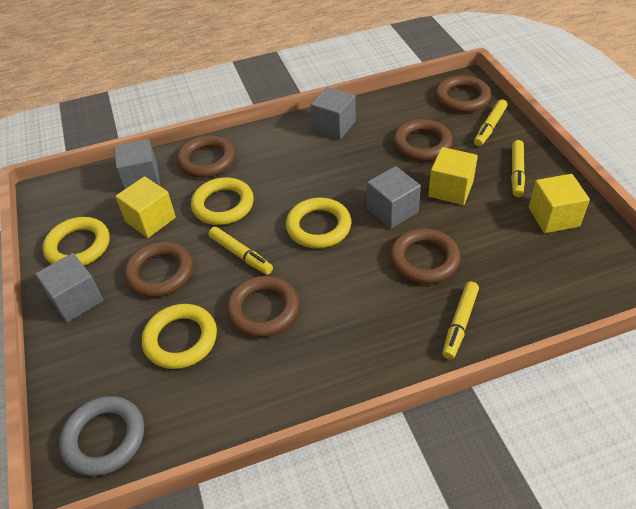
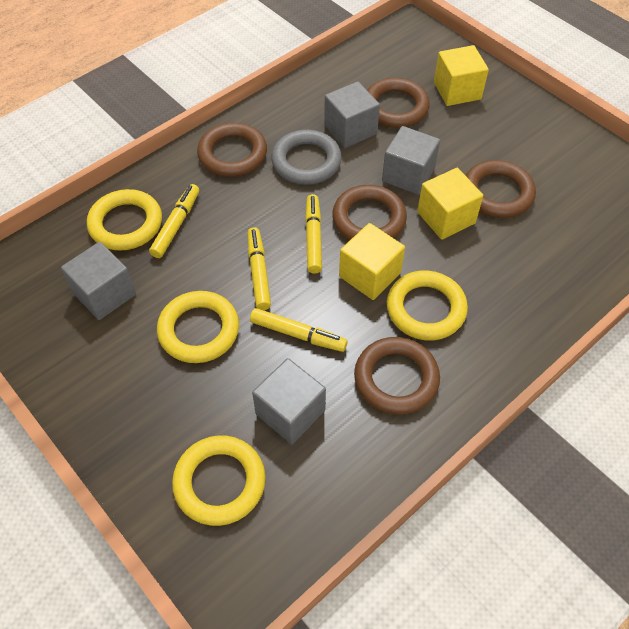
brown ring: [124,242,193,297] [177,135,235,178] [226,276,299,337] [390,228,460,284] [393,119,453,161] [435,75,491,113] = 6 -> [197,123,267,177] [332,185,407,240] [354,337,440,415] [367,78,430,128] [466,160,536,218] = 5

